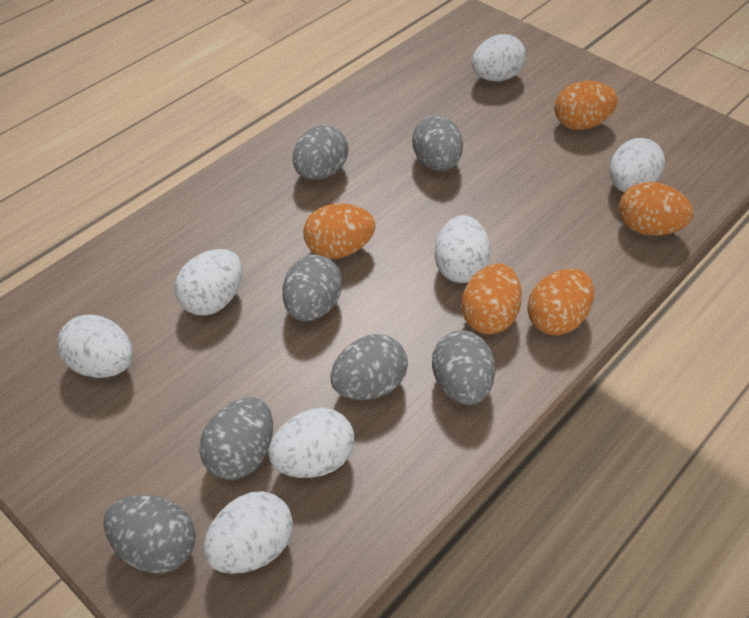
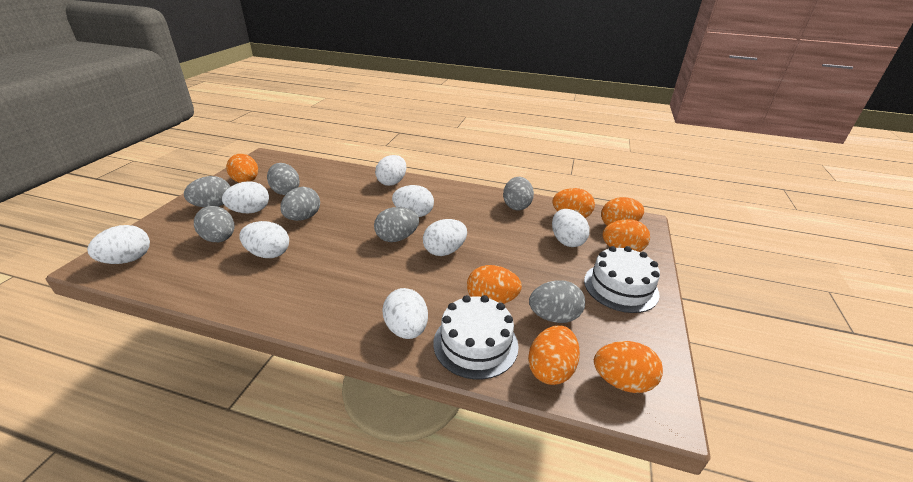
orange egg: [303,203,375,259] [461,264,522,334] [527,269,594,335] [555,81,618,130] [619,182,693,236] = 5 -> [226,154,258,183] [467,265,522,304] [528,325,580,385] [552,188,595,218] [594,341,663,393] [601,197,644,226] [602,219,650,252] = 7
white cake: none = 0 -> [433,295,519,379] [584,246,660,313] = 2
white egg: [57,314,133,378] [175,249,242,315] [203,491,293,574] [268,408,354,478] [434,215,490,283] [472,34,526,81] [610,138,665,192] = 7 -> [87,225,150,264] [222,181,269,213] [239,221,289,258] [375,155,406,186] [383,288,428,339] [392,185,434,217] [423,219,467,256] [552,209,590,247] = 8

